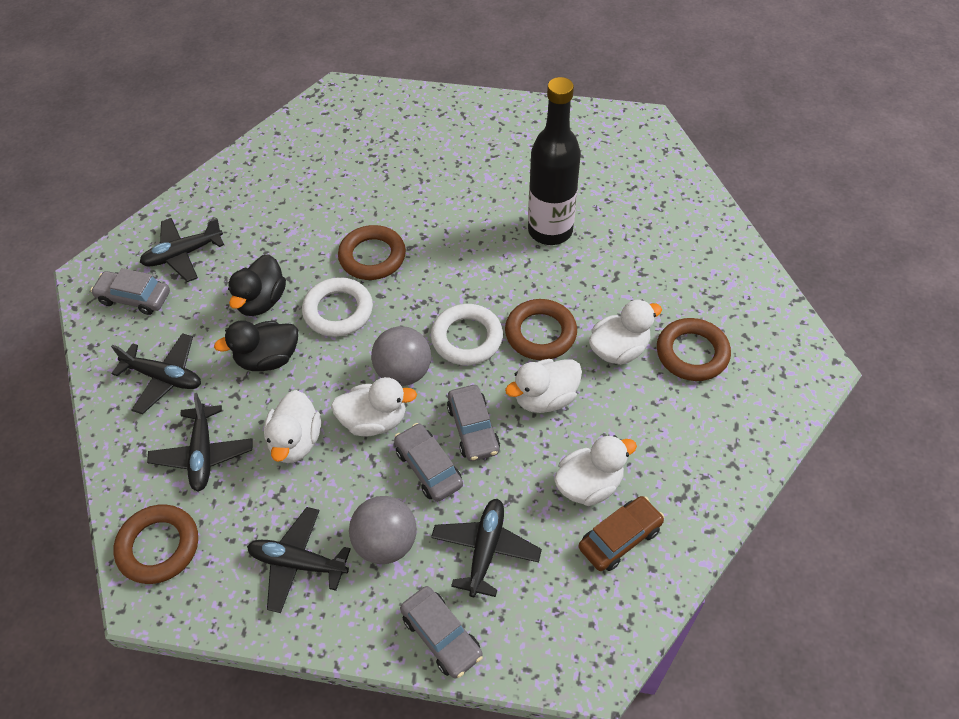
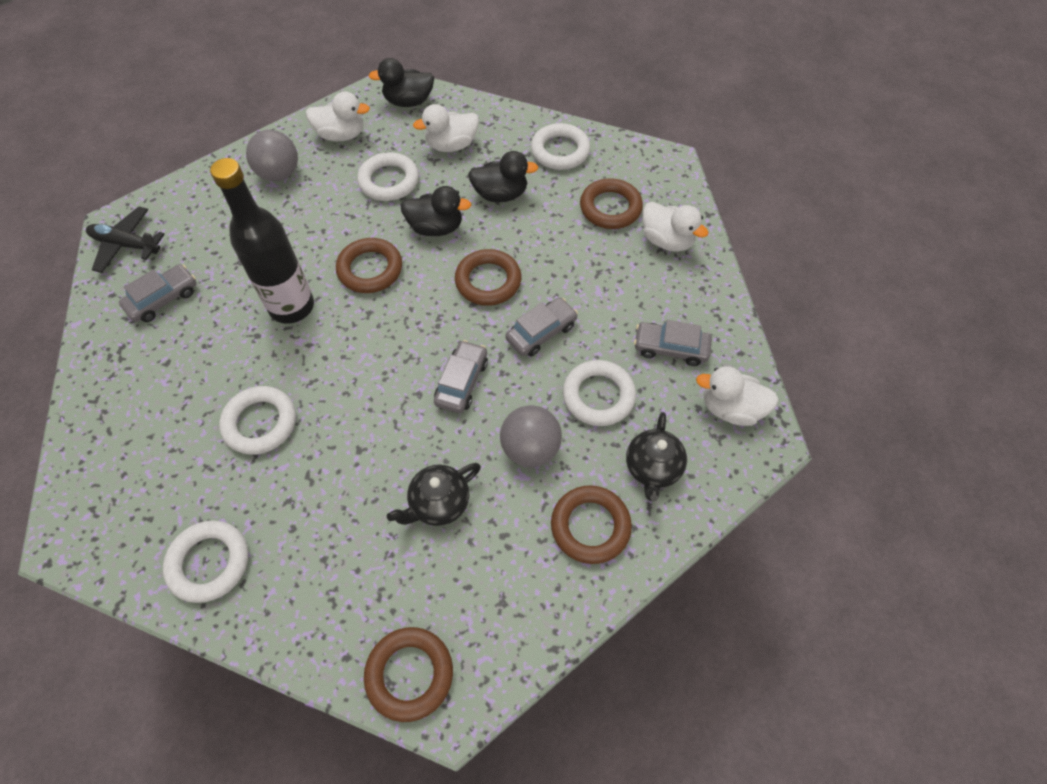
black duck: [214,320,298,371] [228,254,286,316] = 2 -> [369,58,434,107] [401,186,471,236] [468,151,539,202] = 3
black plane: [111,333,201,414] [139,218,224,282] [147,393,252,492] [247,507,351,613] [431,499,542,597] = 5 -> [86,207,165,273] = 1
black teapot: none = 0 -> [387,463,481,526] [626,412,687,501] = 2
brown car: [578,496,664,571] = 1 -> none = 0
brown ring: [113,504,198,584] [338,225,406,280] [505,299,577,360] [657,318,731,381] = 4 -> [336,238,402,293] [364,627,453,722] [455,249,521,306] [551,485,632,564] [580,178,643,229] = 5
white duck: [264,390,321,463] [331,377,417,436] [505,359,582,413] [554,435,637,506] [589,299,662,365] = 5 -> [306,91,370,141] [413,104,479,152] [642,202,709,252] [696,366,779,426] = 4
white ring: [302,277,373,337] [431,304,503,365] = 2 -> [163,521,248,603] [219,386,296,455] [357,152,419,201] [531,123,590,170] [563,360,636,426] = 5

